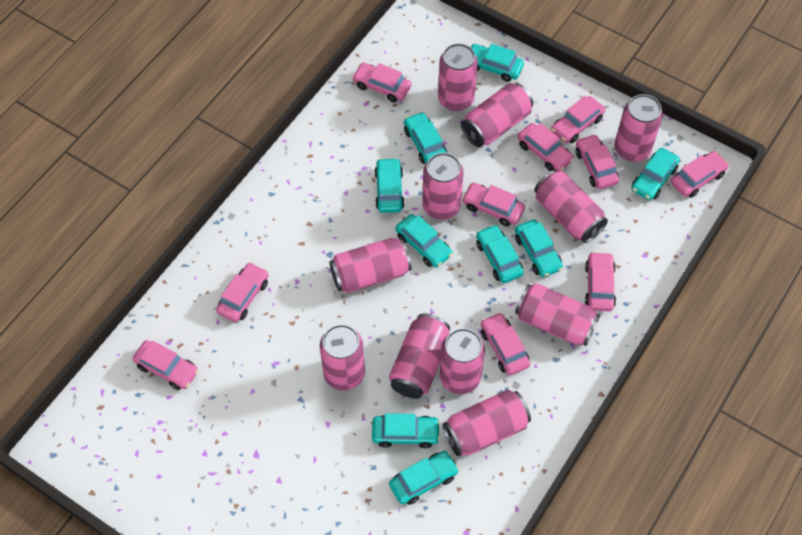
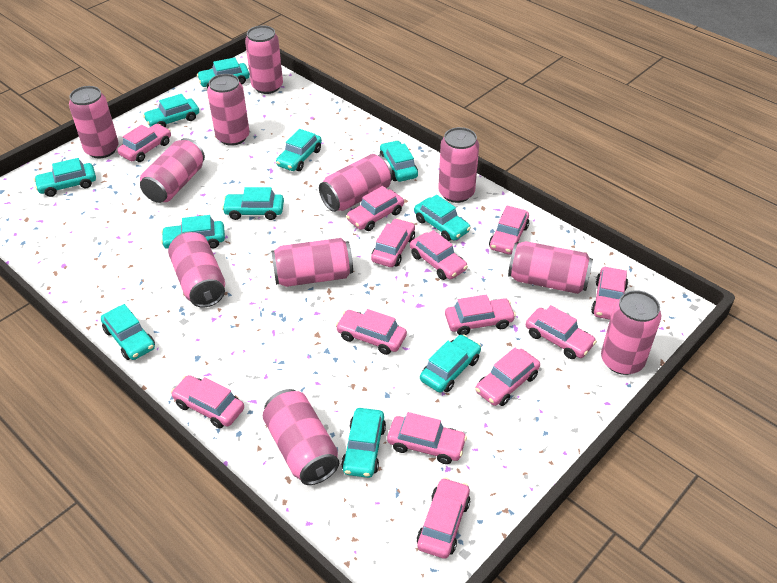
pink car: [133,340,199,390] [216,262,268,322] [352,63,411,103] [462,183,525,226] [480,312,530,376] [517,123,574,172] [551,96,605,143] [576,134,619,189] [585,252,616,311] [671,151,729,198] = 10 -> [118,124,171,162] [171,375,244,428] [336,309,407,355] [346,186,404,231] [371,218,415,267] [387,412,467,464] [410,230,468,280] [417,477,470,559] [445,294,516,335] [475,348,540,406] [489,206,529,255] [526,305,597,359] [591,267,628,320] = 13
turquoise car: [372,413,440,448] [374,158,404,213] [389,451,459,505] [396,214,453,267] [404,112,447,164] [470,44,524,82] [476,224,524,283] [515,219,563,277] [632,148,680,200] = 9 -> [34,158,96,197] [101,304,155,360] [143,94,199,128] [161,215,225,249] [197,58,250,88] [222,187,284,220] [276,129,322,171] [341,408,386,478] [380,140,418,182] [414,195,471,241] [420,334,481,393] = 11

